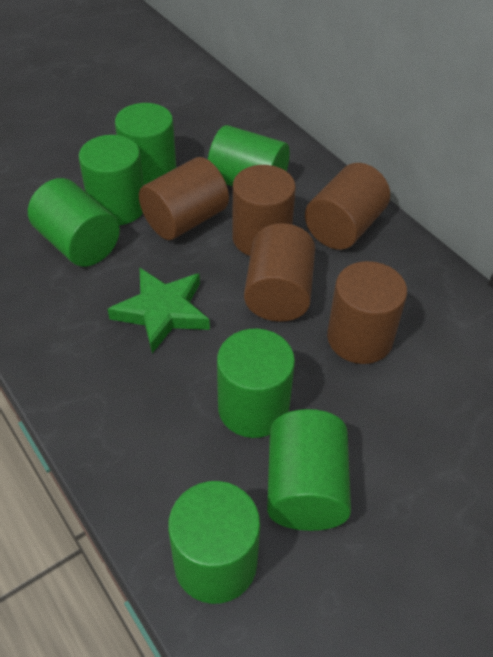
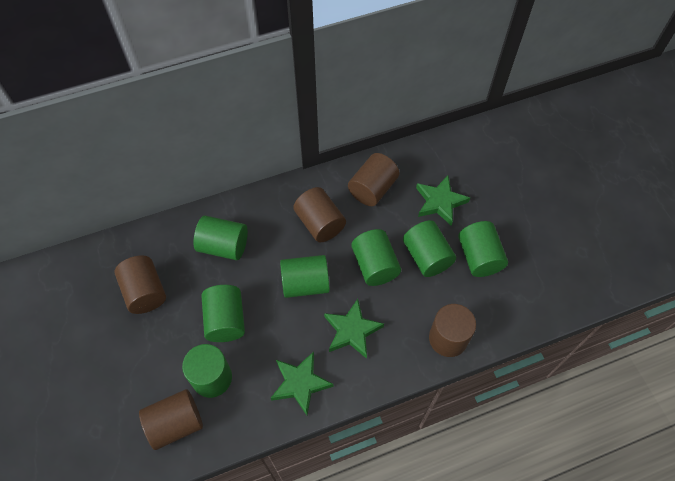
green star: [108,268,210,353] = 1 -> [271,351,333,415] [324,299,384,359] [416,175,470,226] = 3

